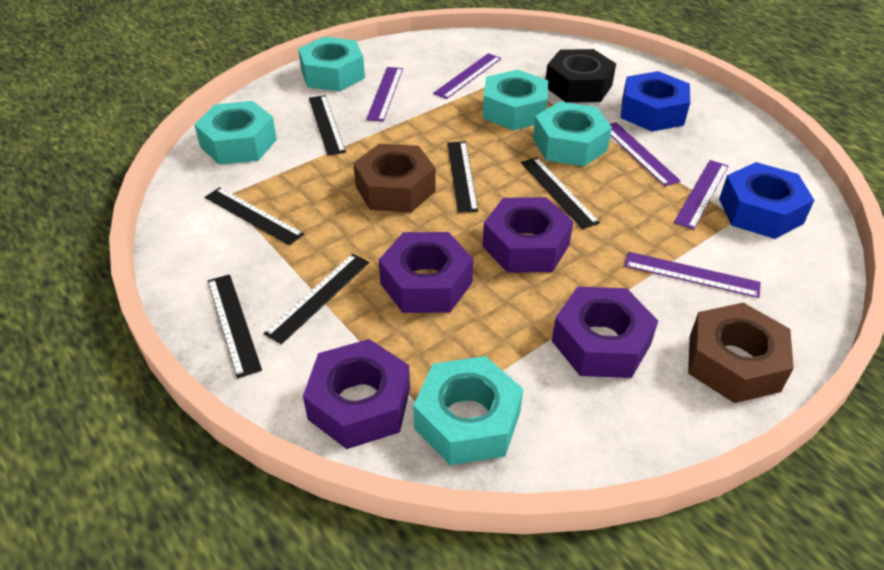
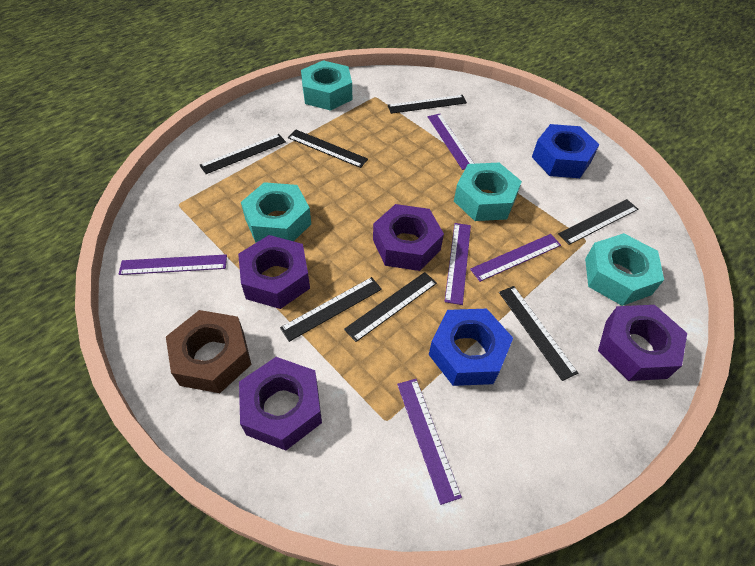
black nut: [546,49,616,103] = 1 -> none = 0
black ruler: [205,187,304,246] [208,274,262,378] [263,254,369,345] [309,95,346,155] [447,142,478,213] [521,157,600,229] = 6 -> [200,134,286,174] [280,277,382,342] [288,130,368,168] [344,272,437,342] [387,95,467,114] [499,286,578,381] [558,199,638,245] = 7
brown nut: [353,144,436,212] [688,303,794,403] = 2 -> [166,310,252,393] = 1
turquoise nut: [194,101,277,165] [298,37,365,91] [413,356,523,465] [483,70,548,130] [533,102,612,166] = 5 -> [241,182,311,243] [301,60,352,111] [454,163,522,221] [585,233,664,306] = 4

